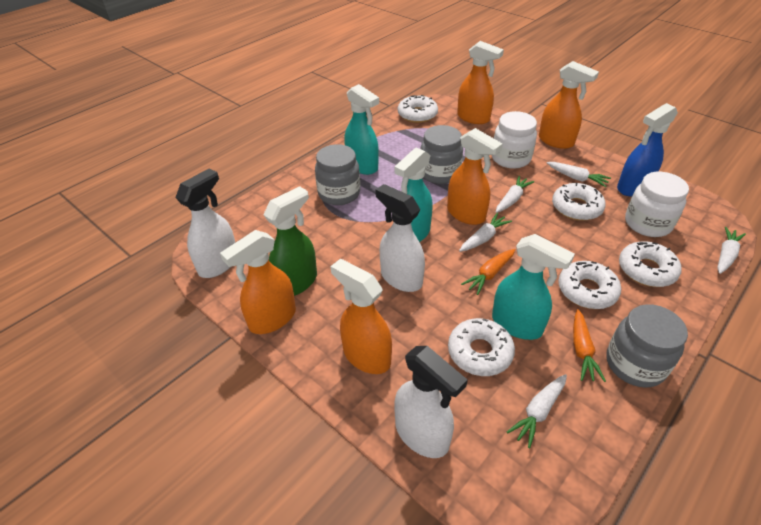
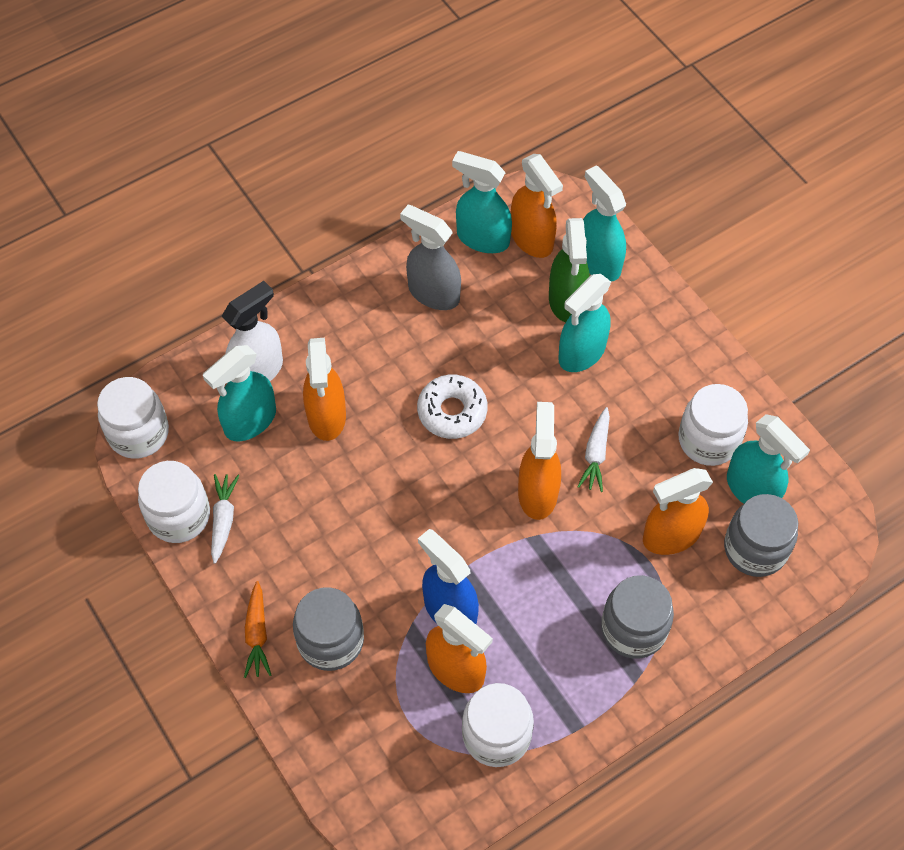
grey spray bottle: none = 0 -> [400,205,461,310] = 1
orange carrot: [461,249,515,295] [573,309,606,382] = 2 -> [244,581,271,678] = 1
turquoise spray bottle: [344,84,379,175] [394,148,433,242] [492,234,575,340] = 3 -> [203,345,276,441] [452,151,512,253] [558,274,611,372] [583,165,626,282] [727,414,810,504] = 5
white carrot: [459,213,512,252] [496,176,534,213] [507,374,567,448] [547,162,611,187] [717,227,746,274] = 5 -> [211,474,239,564] [577,407,610,492] = 2
white donut: [398,95,438,123] [448,318,515,376] [552,183,606,221] [558,261,621,309] [619,241,682,287] = 5 -> [417,374,487,439] = 1
white jar: [492,111,537,169] [625,172,689,237] = 2 -> [97,377,169,459] [138,461,210,543] [462,683,534,767] [678,384,748,466] = 4
white spray bottle: [175,169,235,278] [375,184,425,292] [394,346,468,458] = 3 -> [222,281,283,381] = 1

